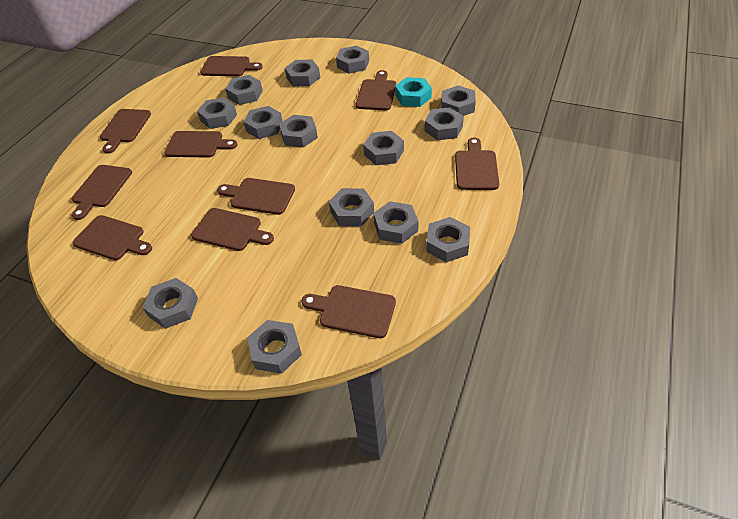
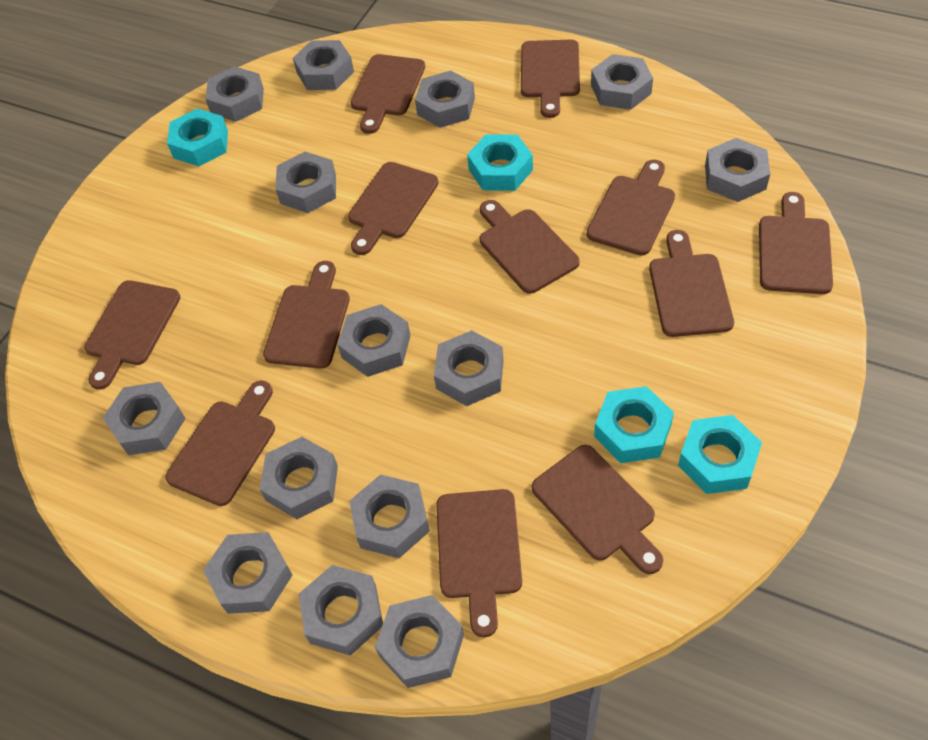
brown cutting board: [72,165,132,220] [72,215,152,260] [100,109,151,154] [164,131,237,158] [191,208,274,251] [200,56,263,76] [217,178,295,215] [301,285,396,338] [356,70,396,111] [455,138,499,190] = 10 -> [84,280,181,390] [166,380,275,506] [263,261,350,369] [348,162,439,255] [351,54,425,134] [436,489,522,637] [480,200,579,294] [521,40,580,118] [532,445,663,574] [587,159,675,255] [649,230,734,337] [759,192,833,294] = 12
turquoise nut: [395,77,432,107] = 1 -> [167,109,228,166] [467,135,533,191] [594,386,674,463] [678,415,762,494] = 4

